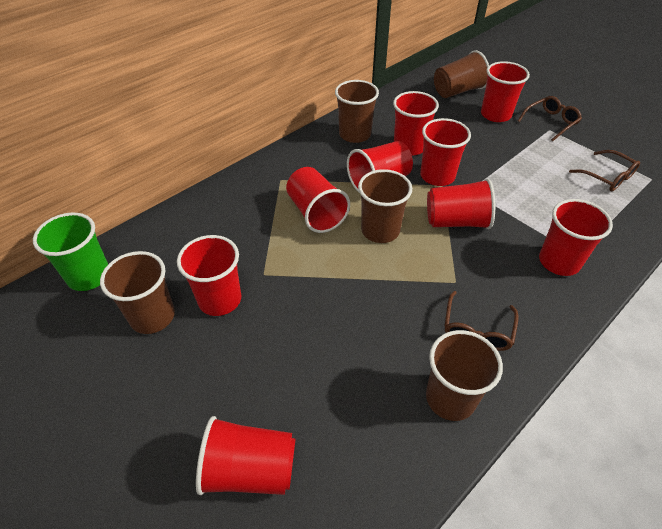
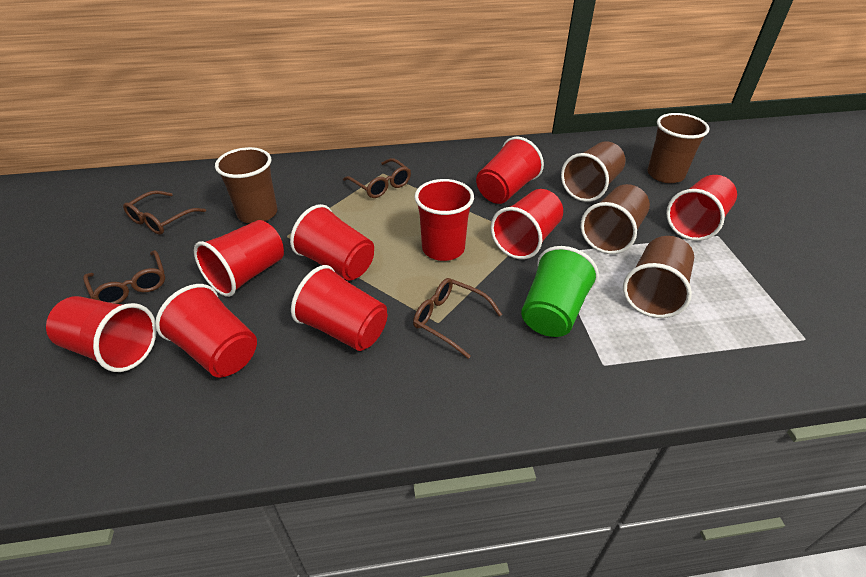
brown glasses: [445,291,519,351] [518,96,582,141] [569,150,640,191] = 3 -> [83,250,165,304] [123,190,206,235] [343,158,411,198] [413,278,502,359] = 4

